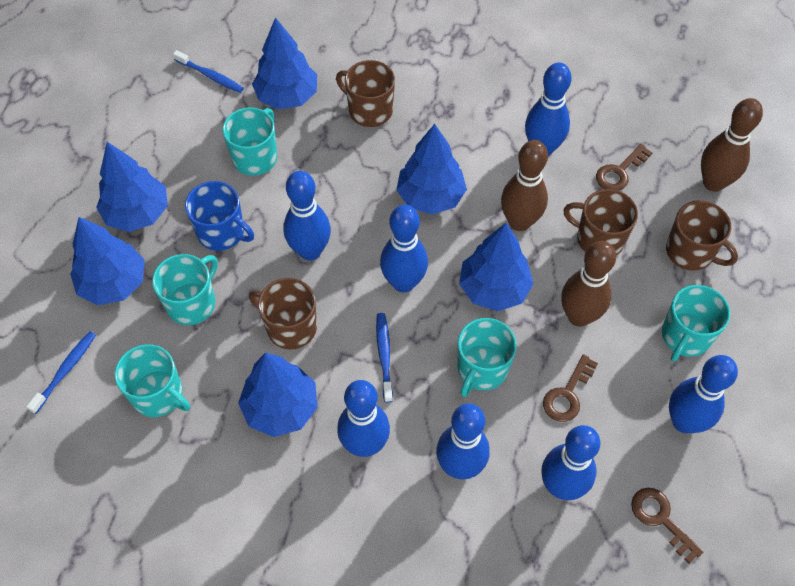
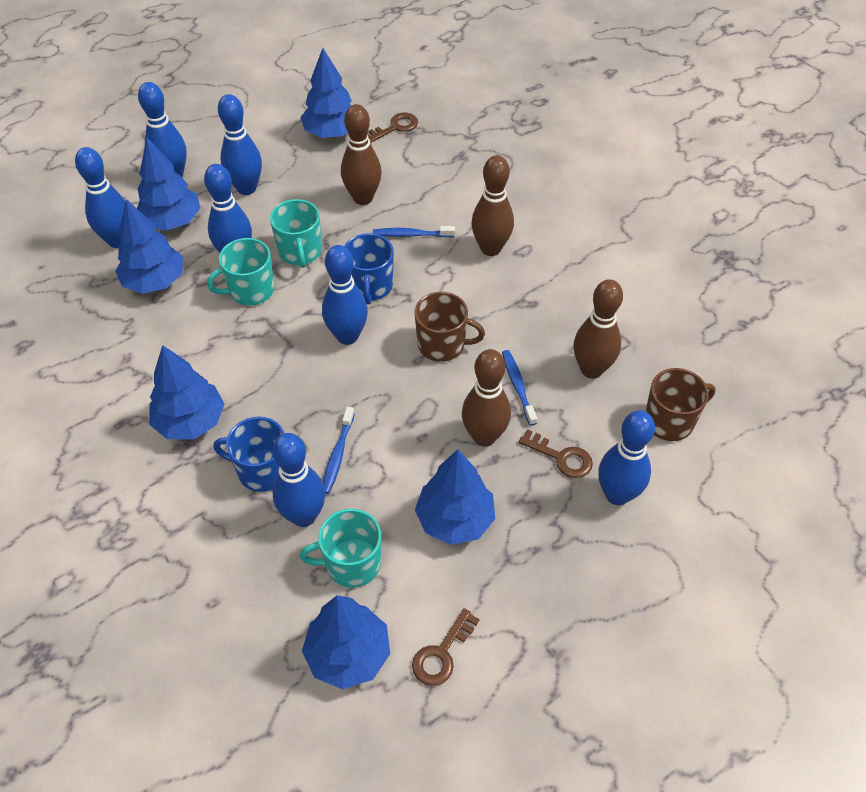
blue mug: [185,181,254,251] = 1 -> [213,417,284,492] [344,233,394,304] = 2
brown bowling pin: [501,140,548,231] [561,241,616,327] [701,98,763,192] = 3 -> [341,104,382,205] [462,349,511,447] [472,155,514,256] [574,279,623,379] = 4
brown mug: [249,278,317,350] [336,60,395,127] [563,189,638,255] [666,200,738,271] = 4 -> [414,292,485,362] [645,368,716,441] = 2
turquoise mug: [114,344,190,417] [152,254,218,325] [222,107,277,176] [457,318,517,397] [662,285,730,361] = 5 -> [207,238,274,306] [270,199,322,268] [300,509,381,588] = 3

